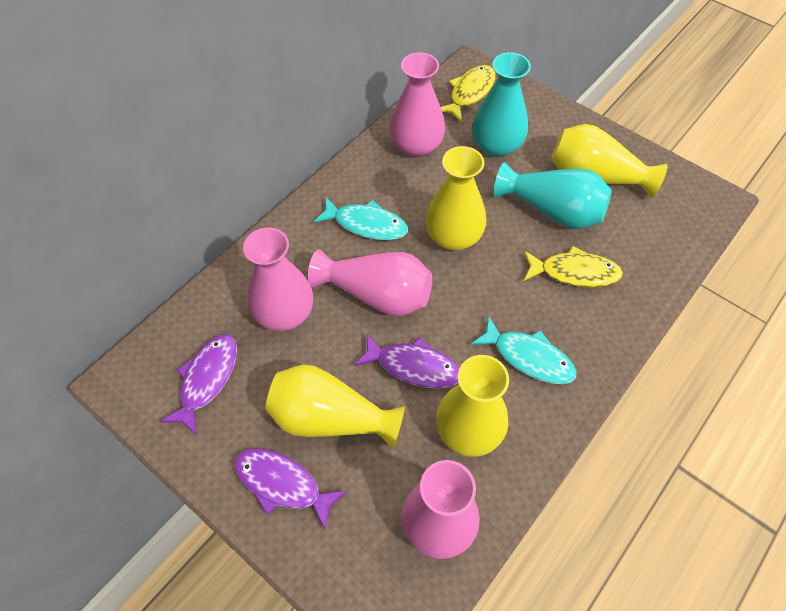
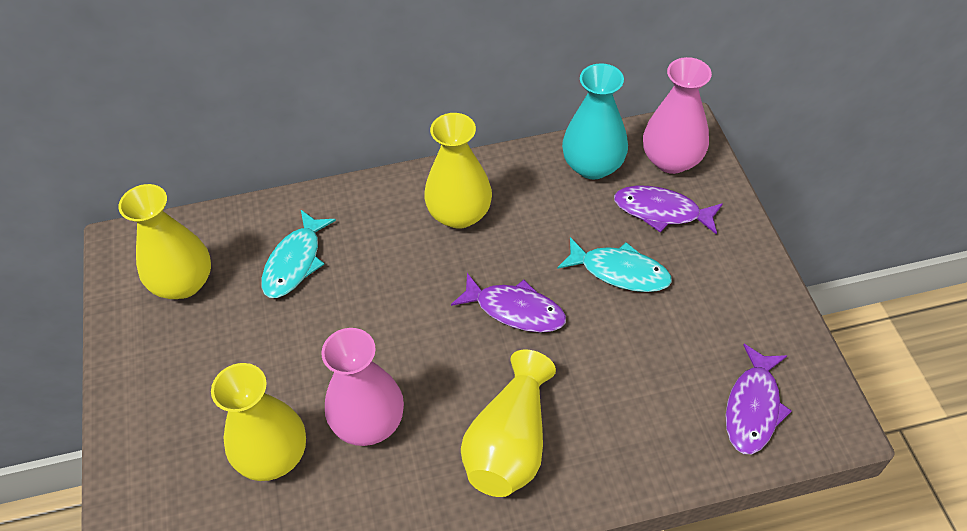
pink vase: [243,228,313,331] [308,249,432,316] [390,52,445,157] [401,460,480,559] = 4 -> [321,328,404,446] [643,57,712,174] = 2
turquoise vase: [472,52,531,157] [494,162,612,229] = 2 -> [562,63,628,179] = 1
yellow fish: [441,65,496,123] [524,246,623,288] = 2 -> none = 0

